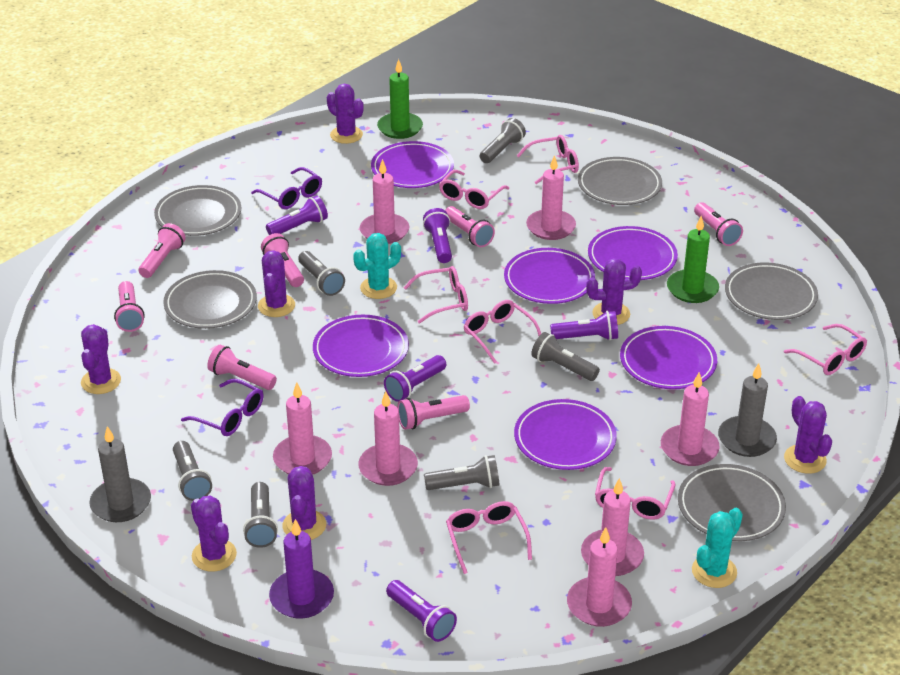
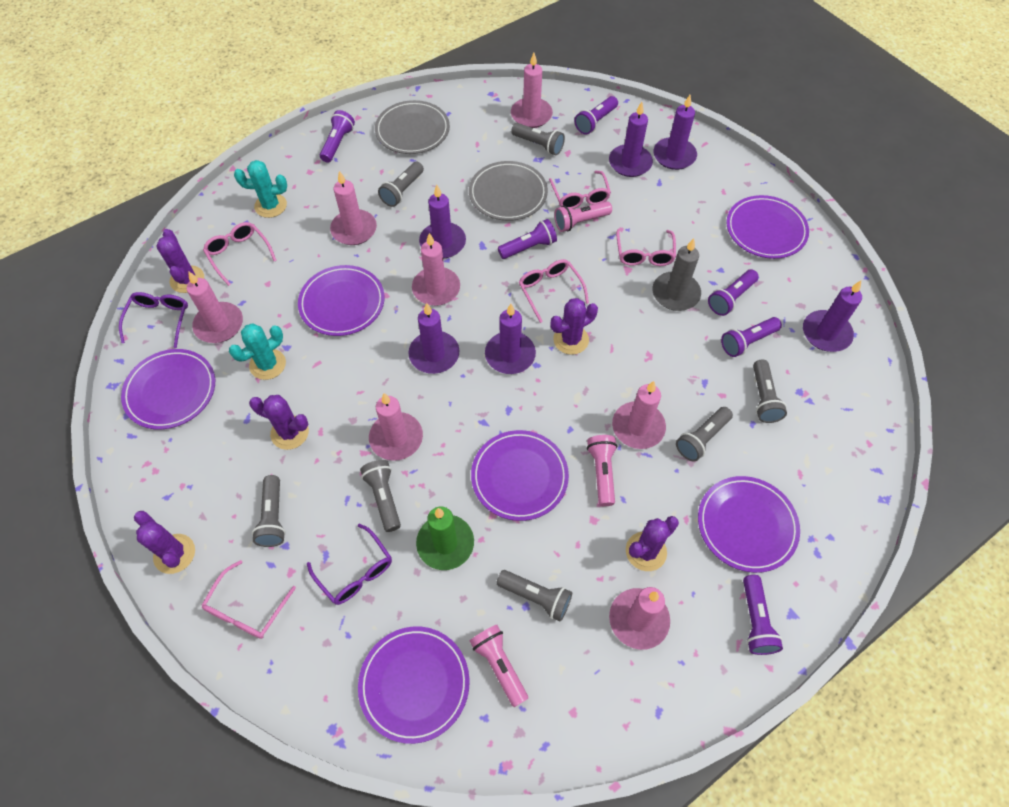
green candle: [377,59,423,139] [667,216,719,303] = 2 -> [416,507,474,570] = 1
grey candle: [89,426,151,522] [718,363,777,457] = 2 -> [652,238,701,311] = 1
grey flashlight: [173,441,212,501] [243,482,278,548] [298,251,345,296] [424,455,500,490] [480,118,526,163] [531,332,600,381] = 6 -> [252,475,286,547] [360,460,401,532] [378,162,424,207] [496,570,572,622] [511,123,565,155] [676,407,733,462] [753,359,787,423] = 7
grey plate: [154,185,241,236] [163,270,257,329] [578,157,662,205] [678,464,786,541] [725,262,818,320] = 5 -> [375,100,450,154] [469,161,548,221] = 2
pink flashlight: [114,281,145,332] [139,223,186,278] [207,345,277,390] [261,233,304,287] [397,395,470,430] [445,206,495,247] [694,202,743,246] = 7 -> [470,625,528,707] [554,201,612,232] [587,435,617,506] = 3
pink glasses: [403,266,468,324] [439,170,509,209] [446,501,532,574] [463,300,541,364] [517,135,579,184] [595,467,676,520] [784,324,867,375] = 7 -> [201,560,296,639] [203,222,277,286] [519,259,589,323] [549,171,611,209] [616,229,676,266] = 5
purple cactus: [81,324,121,394] [191,495,237,572] [258,250,295,317] [282,466,326,540] [327,84,364,144] [586,258,642,325] [784,396,832,474] = 7 -> [134,511,195,574] [156,229,204,293] [249,395,309,450] [550,298,598,355] [626,516,679,571] = 5
purple candle: [269,519,334,619] = 1 -> [408,303,459,374] [419,185,466,259] [485,304,536,374] [609,102,653,177] [654,95,697,170] [803,281,862,352] = 6
purple flashlight: [266,196,328,235] [384,355,446,402] [386,580,457,642] [423,208,452,263] [550,311,618,341] = 5 -> [320,110,355,163] [498,219,557,259] [574,96,618,135] [708,269,759,316] [721,317,782,357] [743,575,783,655] = 6

